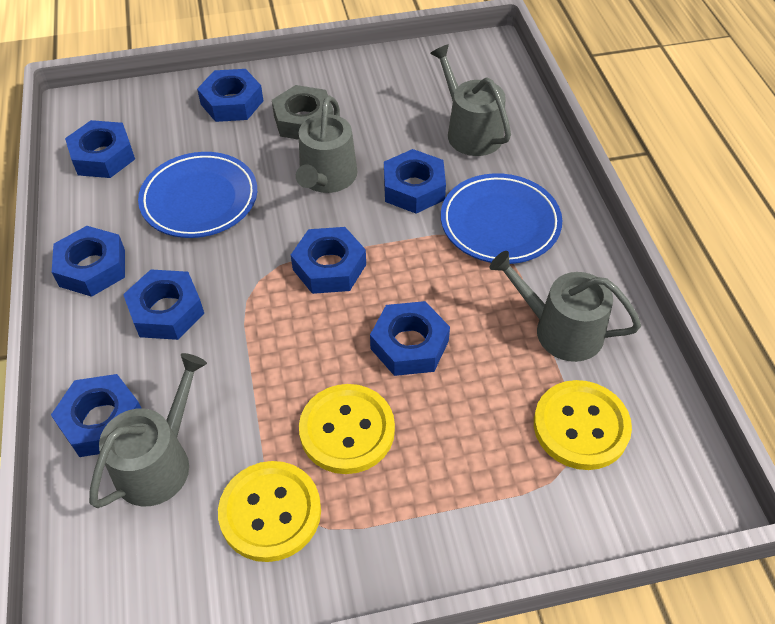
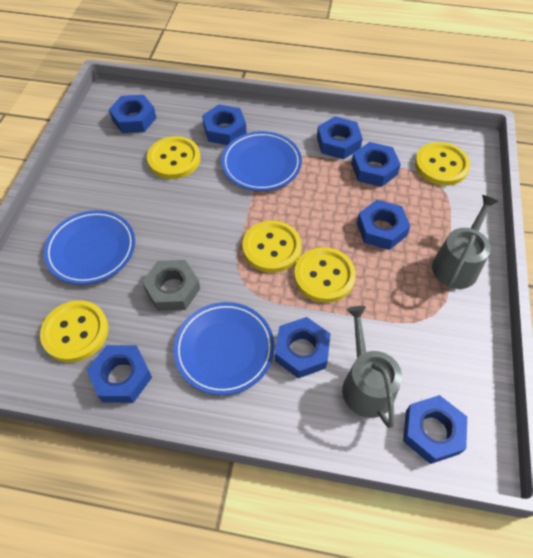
blue plate: [138,152,257,238] [441,173,562,264] = 2 -> [44,210,135,284] [174,302,275,395] [221,131,302,191] = 3
grey watering can: [89,353,207,508] [296,96,357,193] [430,44,511,156] [490,251,641,362] = 4 -> [342,306,402,428] [432,195,499,289] = 2
yellow button: [218,461,321,562] [299,384,395,474] [534,380,632,470] = 3 -> [40,300,108,362] [147,136,200,179] [242,221,301,273] [294,247,356,303] [415,142,470,186] = 5

